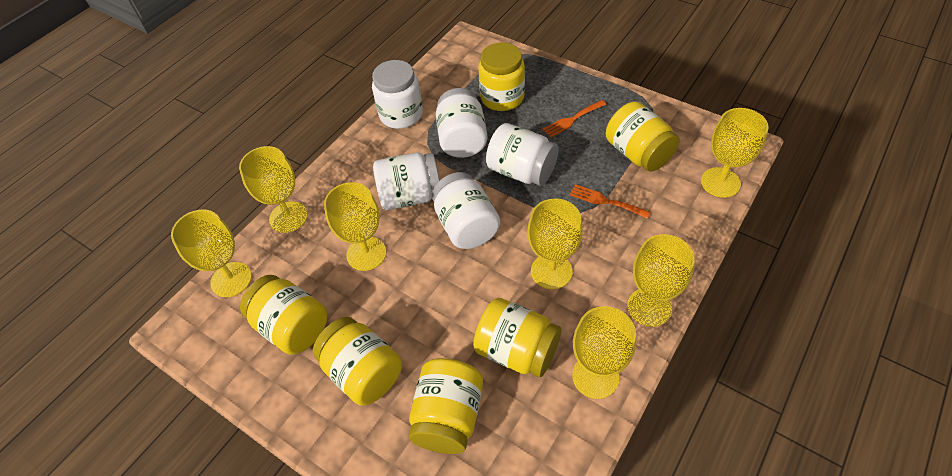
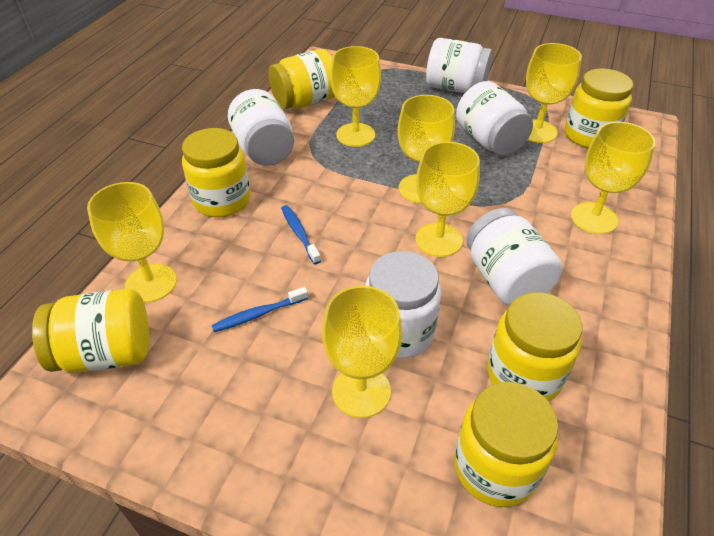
blue toothbrush: none = 0 -> [212,287,308,332] [281,205,321,264] = 2
orange fork: [542,100,606,138] [570,184,651,219] = 2 -> none = 0

